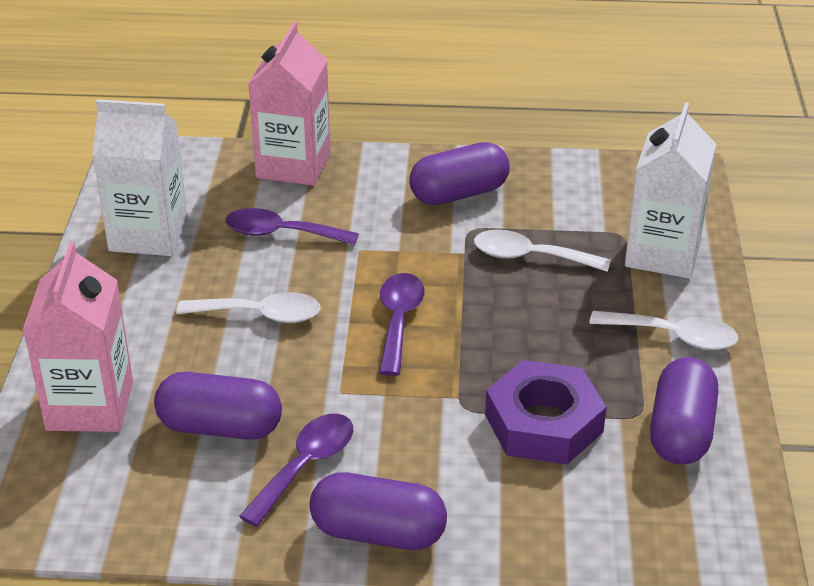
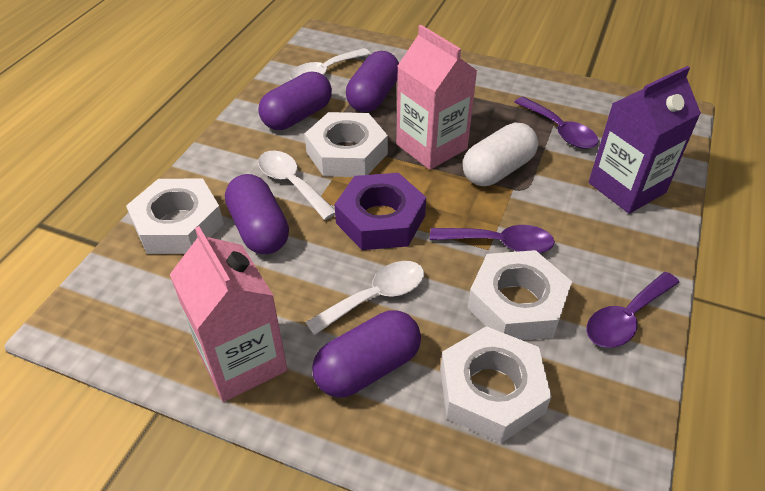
purple carton: none = 0 -> [589,66,701,214] = 1
white capsule: none = 0 -> [463,123,538,186] = 1
white carton: [92,99,188,256] [625,102,716,279] = 2 -> none = 0
white nut: none = 0 -> [126,179,224,254] [304,112,388,177] [440,326,551,443] [467,250,572,340] = 4

